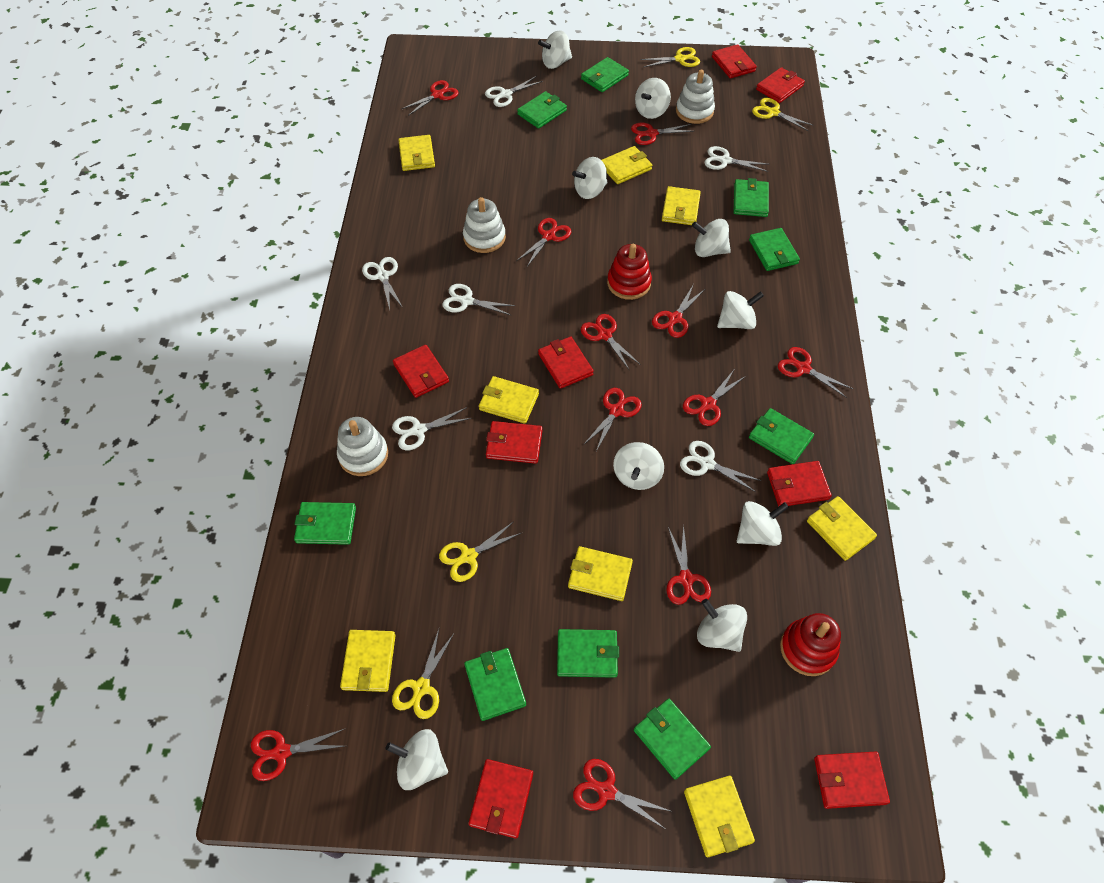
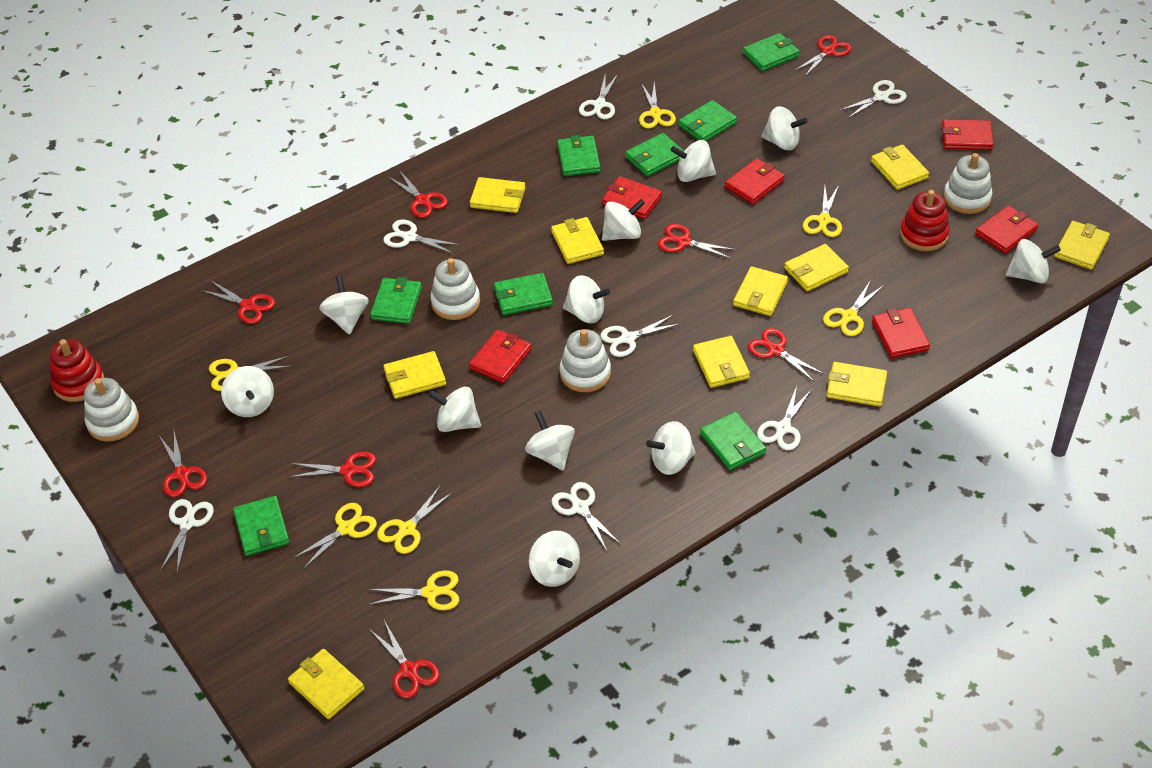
green wallet: [294,502,356,545] [464,648,526,721] [517,91,567,129] [557,629,619,678] [581,57,629,92] [634,699,711,780] [734,178,769,217] [749,228,800,271] [749,408,814,464] = 9 -> [233,496,290,556] [370,277,422,324] [494,273,553,315] [557,135,600,176] [625,133,684,176] [678,100,737,141] [700,412,766,470] [743,33,800,71] = 8
red scissors: [251,728,346,781] [402,80,459,116] [516,218,571,267] [573,759,673,829] [581,314,641,371] [583,388,642,451] [631,122,694,145] [652,284,705,338] [667,524,711,605] [683,370,746,426] [778,347,853,398] = 11 -> [159,432,207,497] [202,281,275,324] [290,451,376,487] [369,620,440,698] [388,170,448,218] [658,224,736,259] [748,328,824,382] [794,35,852,76] = 8
red wallet: [393,345,449,398] [469,759,533,839] [486,421,543,464] [538,337,594,389] [712,44,757,79] [756,67,805,103] [767,461,832,506] [814,751,890,809] = 8 -> [469,330,532,383] [602,176,662,219] [725,158,785,204] [872,308,930,358] [942,119,994,150] [975,206,1038,254] = 6
white scissors: [362,257,403,309] [392,407,472,450] [442,284,515,315] [485,76,543,107] [680,441,762,492] [704,146,768,172] = 6 -> [160,499,214,572] [383,220,460,254] [551,482,621,551] [579,74,618,119] [600,315,680,357] [757,386,812,450] [839,80,907,118] = 7
white spinning top: [386,729,448,790] [538,31,572,69] [572,157,607,199] [613,442,664,490] [635,78,671,119] [692,219,731,257] [697,599,747,652] [717,291,764,329] [737,501,789,546] = 9 -> [221,366,274,417] [319,275,369,335] [428,386,481,432] [525,410,575,470] [529,531,580,587] [563,275,610,323] [602,199,645,241] [646,421,696,475] [671,140,716,182] [761,106,807,150] [1006,239,1061,284] = 11
white stacking toy: [337,417,388,476] [463,197,506,253] [676,70,715,124] = 3 -> [84,378,139,442] [430,258,480,320] [560,329,611,392] [943,153,992,214] = 4
yellow scissors: [392,629,454,719] [439,522,521,582] [640,47,700,67] [752,98,814,131] = 4 -> [209,356,291,391] [293,503,377,568] [369,570,459,610] [377,486,452,554] [639,82,676,129] [803,185,842,237] [823,280,884,336] = 7
yellow wallet: [340,630,396,692] [398,135,435,171] [479,376,539,424] [568,546,633,601] [601,146,652,184] [662,186,701,225] [684,776,755,857] [807,496,877,561] = 8 -> [288,649,364,719] [384,351,446,399] [470,177,525,213] [551,217,604,264] [693,336,750,388] [733,266,788,316] [784,244,849,292] [827,362,887,407] [871,144,929,190] [1054,221,1110,270] = 10

